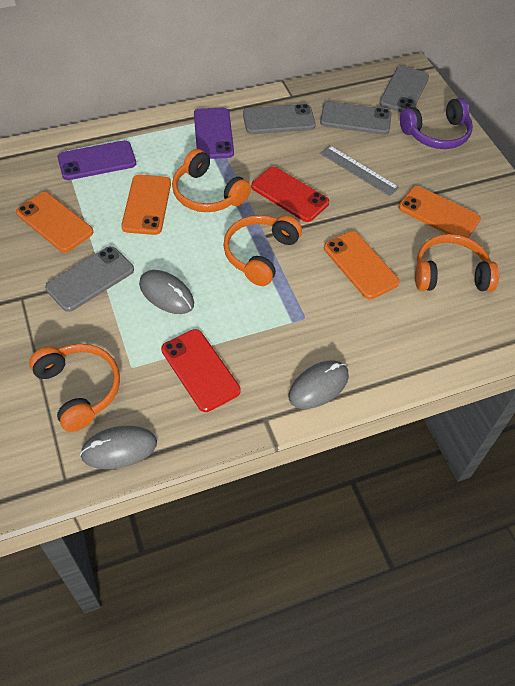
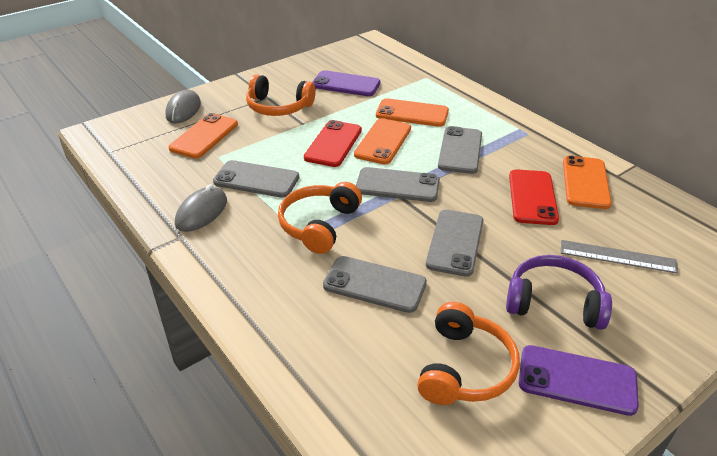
grey mouse: [80,426,157,469] [139,270,194,314] [288,361,349,409] = 3 -> [165,90,201,123] [175,184,227,232] = 2
grey phone: [45,246,134,312] [243,104,316,134] [320,101,392,135] [379,66,429,112] = 4 -> [213,160,299,198] [323,256,427,313] [356,167,440,202] [426,210,483,277] [438,126,482,174] = 5
orange headphones: [29,344,120,432] [172,149,251,212] [223,215,302,286] [415,234,499,291] = 4 -> [246,74,316,116] [278,182,362,254] [417,302,520,405] = 3

